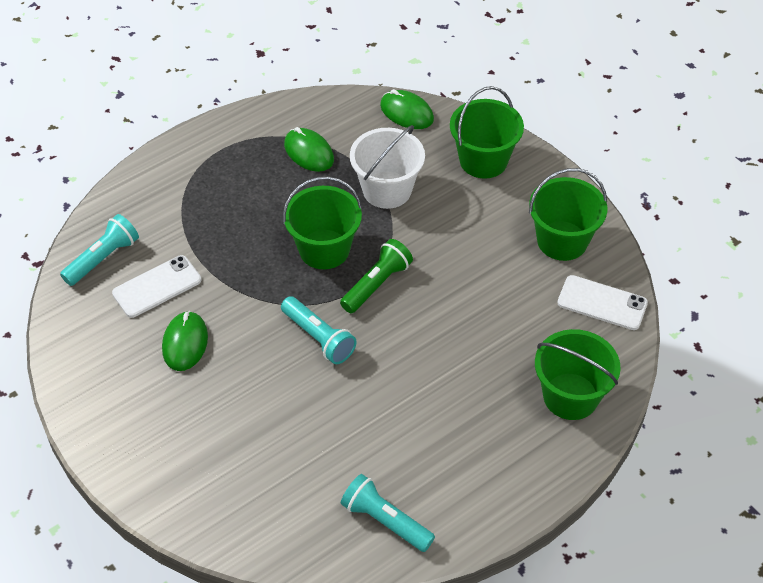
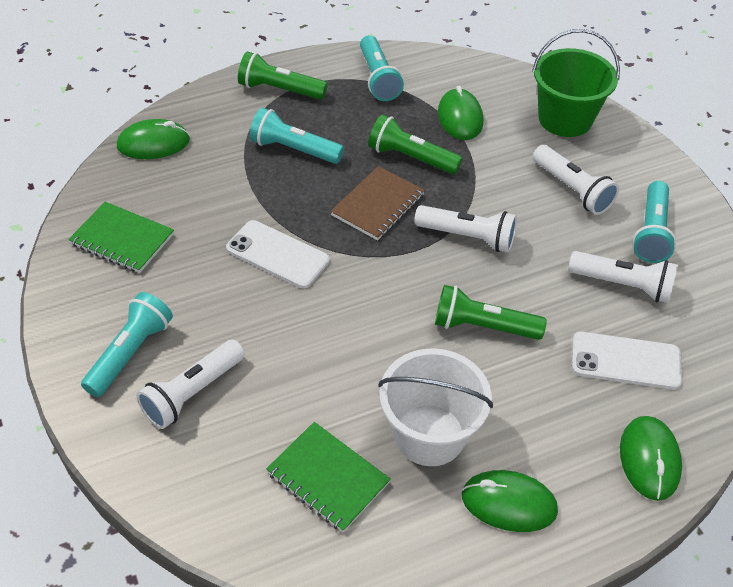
brown notebook: none = 0 -> [331,166,425,240] = 1
green bucket: [283,176,362,269] [450,86,524,179] [529,168,607,261] [535,329,621,420] = 4 -> [532,29,620,137] = 1
green flashlight: [340,239,413,313] = 1 -> [238,51,328,100] [368,114,463,174] [435,285,547,340] = 3
green mouse: [162,311,208,371] [284,127,334,172] [380,89,434,129] = 3 -> [117,119,190,159] [438,86,483,140] [462,470,558,532] [620,416,682,501] = 4
green notebook: none = 0 -> [68,202,174,273] [266,422,391,532] = 2
turquoise flashlight: [60,214,139,286] [281,296,357,364] [341,474,435,552] = 3 -> [81,292,173,397] [250,107,344,164] [360,35,404,101] [633,181,676,263] = 4
white flashlight: none = 0 -> [136,339,245,429] [414,205,517,252] [533,145,619,215] [568,251,678,303] = 4

